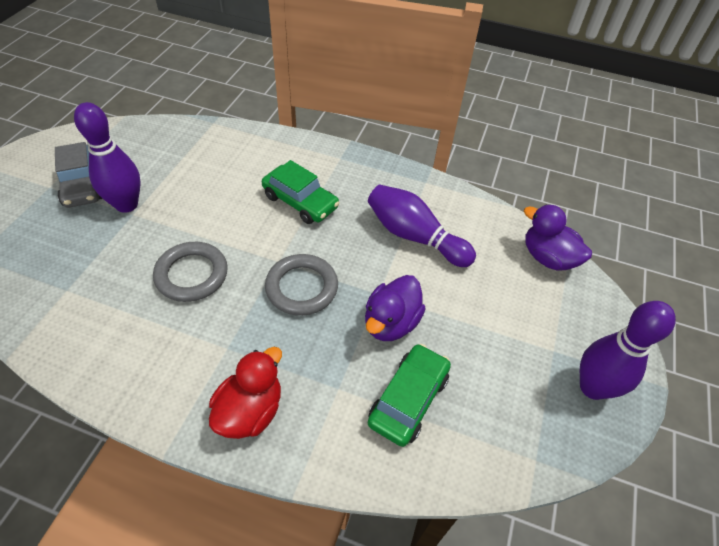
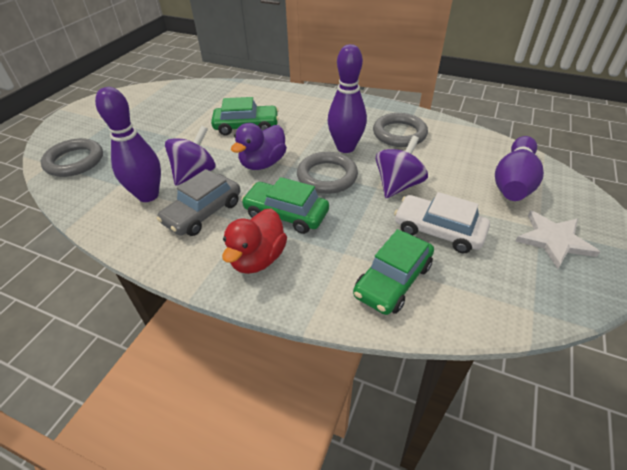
green car: [262,160,339,224] [368,344,451,447] = 2 -> [211,97,279,136] [241,177,329,234] [353,229,434,315] = 3
grey ring: [153,242,228,302] [265,254,338,316] = 2 -> [40,138,103,177] [297,152,358,194] [373,113,428,147] = 3
purple duck: [365,275,426,341] [524,205,592,271] = 2 -> [231,123,287,170] = 1
purple spinning top: none = 0 -> [165,126,216,186] [376,136,428,198] = 2
white car: none = 0 -> [394,192,490,253] = 1
white star: none = 0 -> [515,210,600,269] = 1

